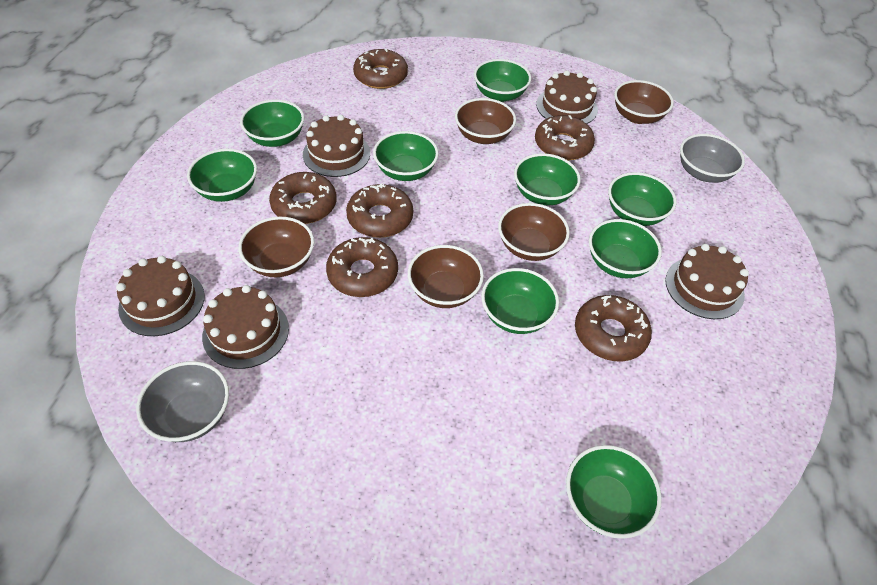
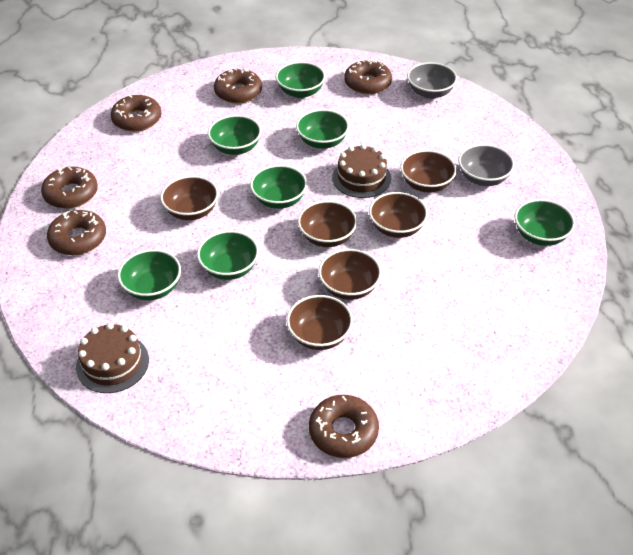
brown bowl: [238,217,314,277] [408,245,484,308] [455,98,516,144] [498,203,570,261] [614,80,674,124] = 5 -> [160,176,219,220] [286,295,353,350] [298,201,357,247] [318,249,382,300] [369,192,428,238] [400,150,457,192] = 6
brown cake: [116,256,205,336] [202,285,289,369] [303,115,370,177] [536,70,598,124] [665,244,749,319] = 5 -> [76,323,149,393] [332,144,391,198] = 2
green bowl: [187,149,257,202] [240,100,304,147] [373,131,439,181] [474,59,531,102] [481,268,559,334] [514,153,580,205] [566,445,662,539] [589,219,662,278] [608,172,677,226] = 9 -> [118,249,181,300] [197,231,259,280] [208,115,261,155] [250,165,307,209] [276,62,325,98] [296,109,349,149] [514,199,575,246] = 7

